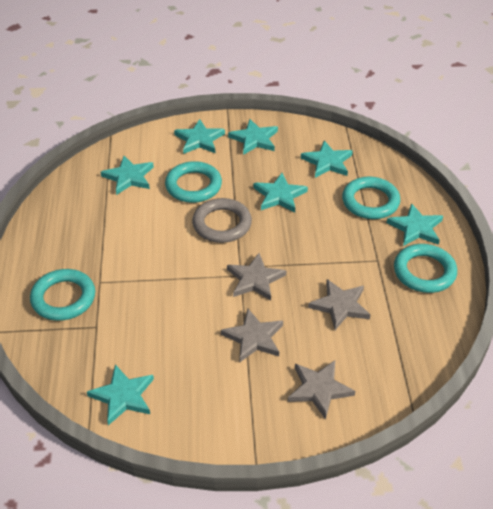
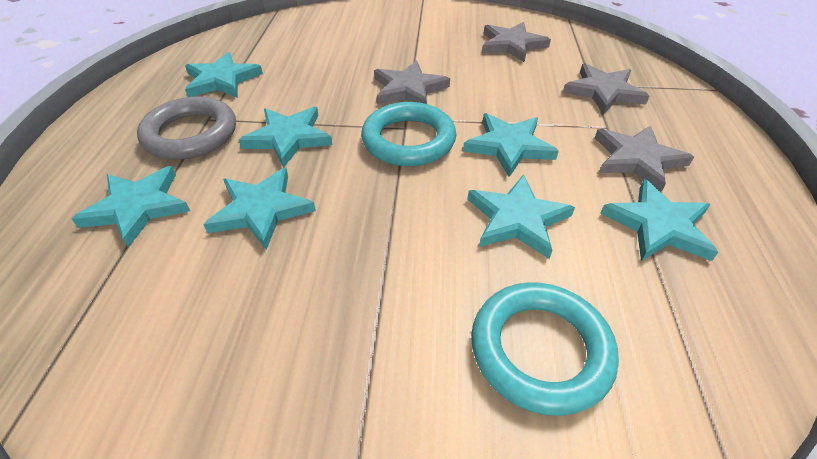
turquoise ring: [30,269,95,321] [165,161,222,203] [342,176,400,219] [394,244,457,293] = 4 -> [361,102,456,166] [471,282,619,416] = 2

